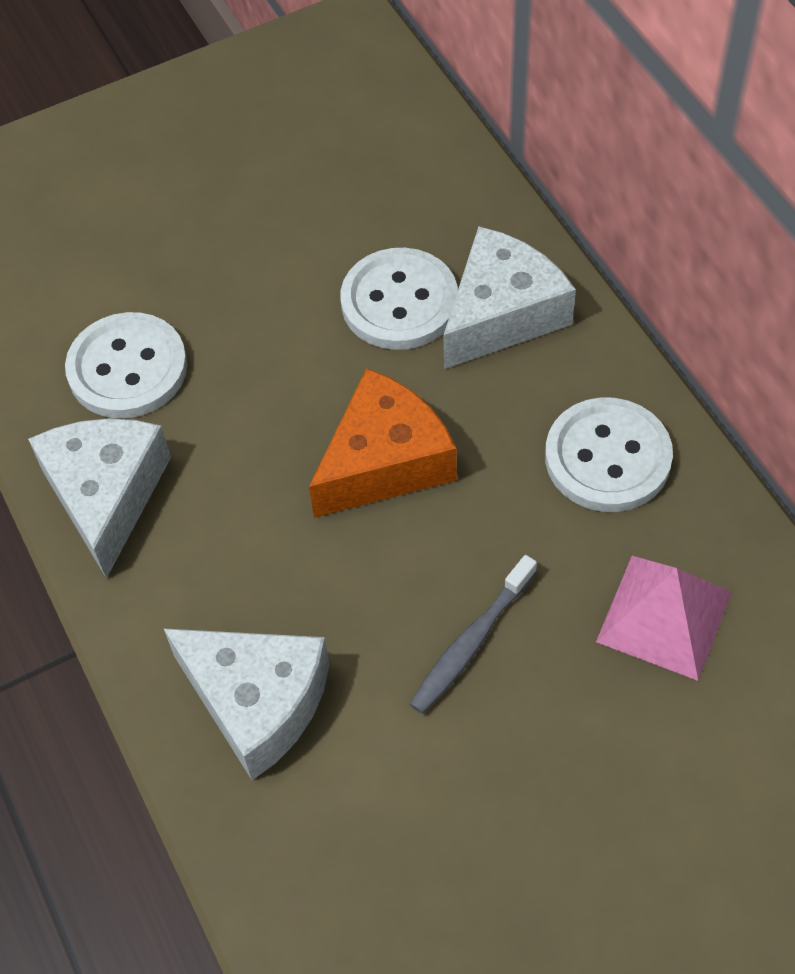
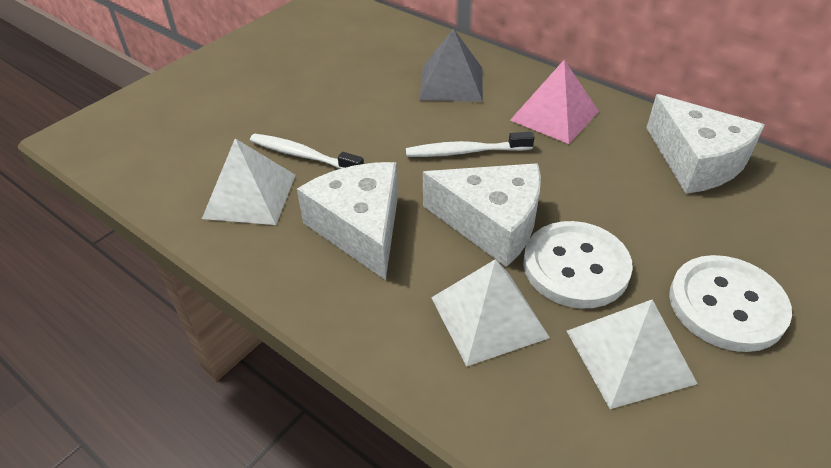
grey pyramid: none = 0 -> [420,28,483,102] = 1
grey toothbrush: [410,555,537,714] = 1 -> none = 0
orange cheese: [309,368,457,518] = 1 -> none = 0
white button: [65,312,187,418] [341,248,458,350] [545,397,673,512] = 3 -> [523,221,633,309] [669,255,792,352] = 2
white pyramid: none = 0 -> [202,139,295,225] [431,259,550,367] [567,300,698,409] = 3
white toothbrush: none = 0 -> [250,134,364,169] [406,132,534,157] = 2

